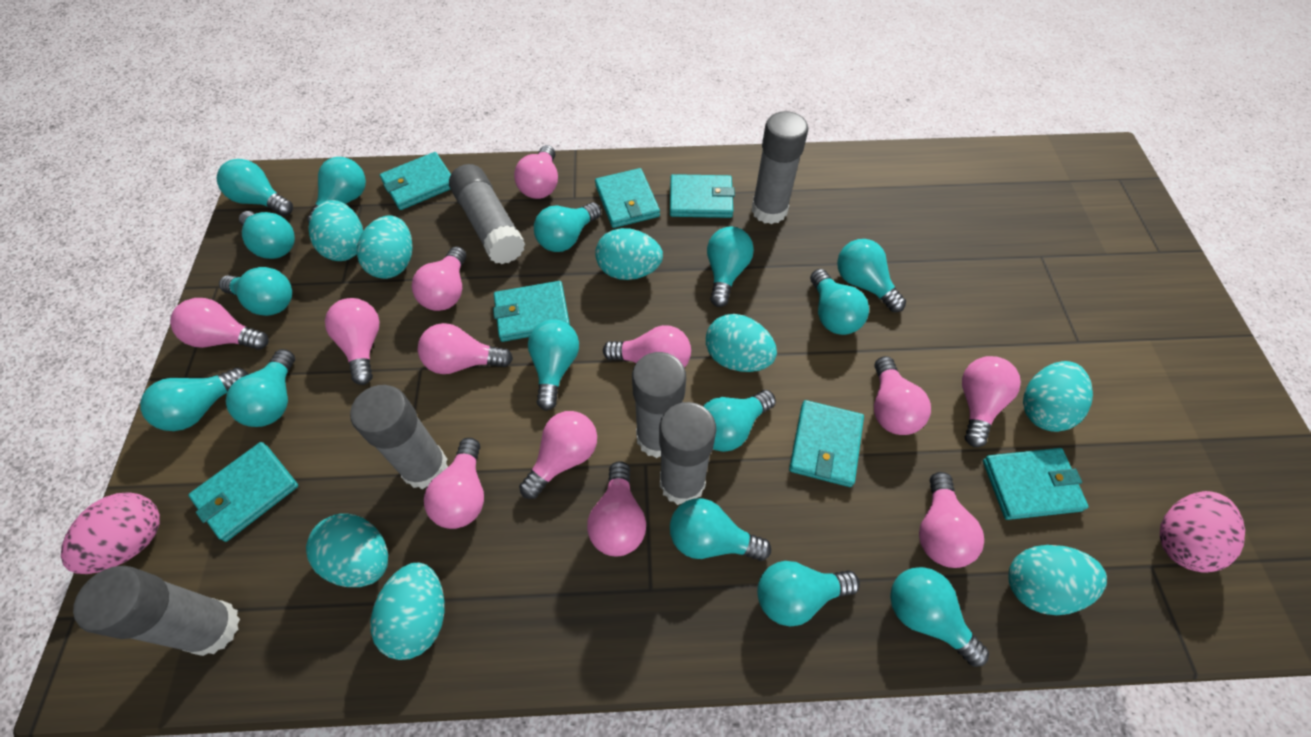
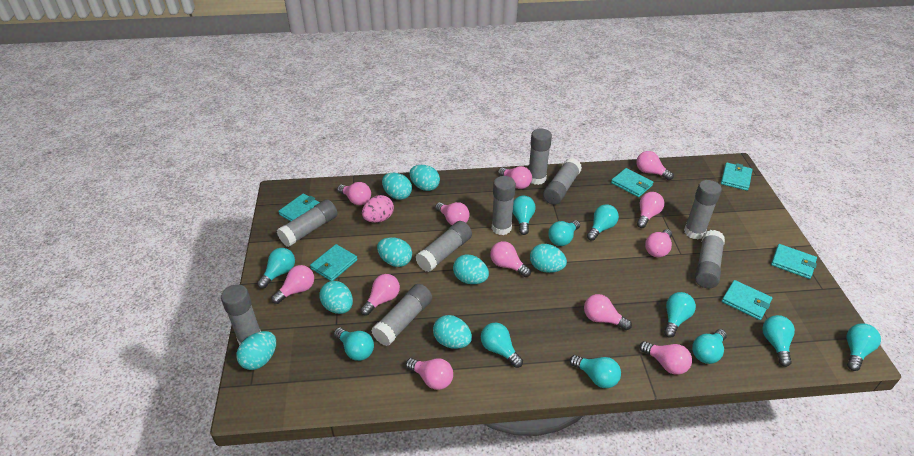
grey glue stick: [73,566,240,656] [350,385,448,489] [449,164,525,264] [632,352,686,458] [659,402,716,505] [752,111,808,224] = 6 -> [221,284,261,346] [277,199,338,247] [371,284,432,346] [416,221,472,272] [492,176,516,235] [529,128,552,185] [543,158,582,205] [684,180,722,239] [695,230,725,288] = 9
pink egg: [61,492,160,574] [1160,491,1245,573] = 2 -> [362,195,394,223] = 1
turquoise light bulb: [140,367,249,431] [217,159,293,216] [219,267,292,316] [226,349,295,427] [239,211,295,259] [307,157,366,223] [528,319,579,411] [534,202,601,252] [670,498,771,561] [703,390,776,452] [707,227,754,307] [757,561,860,627] [810,269,869,335] [837,239,906,312] [890,567,989,667] = 15 -> [257,248,295,289] [334,328,374,361] [481,323,523,368] [513,196,536,235] [548,220,580,246] [570,355,621,388] [587,204,619,241] [664,292,696,338] [692,329,727,364] [762,315,795,367] [847,323,881,371] = 11
turquoise wallet: [188,442,298,542] [380,152,451,210] [493,281,570,342] [595,168,660,228] [670,174,735,218] [789,400,864,487] [983,448,1089,520] = 7 -> [278,193,320,221] [310,244,358,281] [611,168,653,197] [721,163,753,191] [722,280,772,320] [771,244,817,279] = 6

